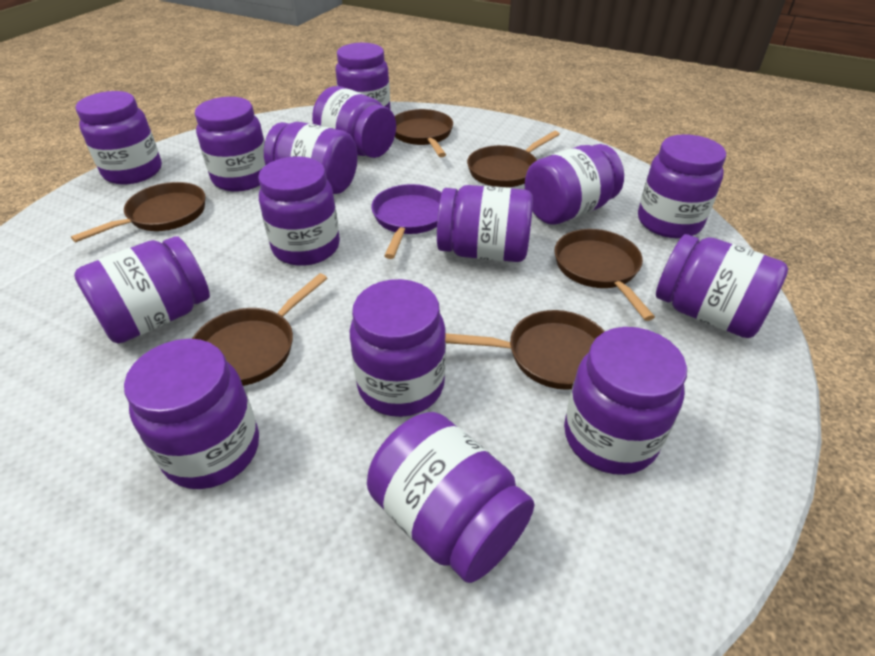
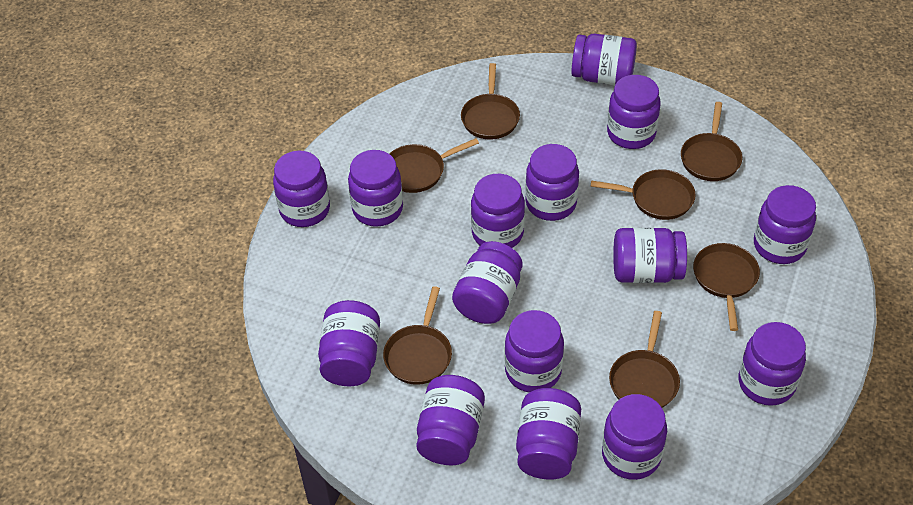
brown pan: [71,182,205,242] [192,273,327,386] [395,109,453,157] [445,310,605,390] [467,131,560,187] [554,229,655,321] = 6 -> [383,286,452,385] [390,138,479,193] [461,63,520,140] [591,169,696,220] [609,311,680,408] [681,102,742,181] [693,243,760,331] = 7
purple pan: [371,184,442,259] = 1 -> none = 0

